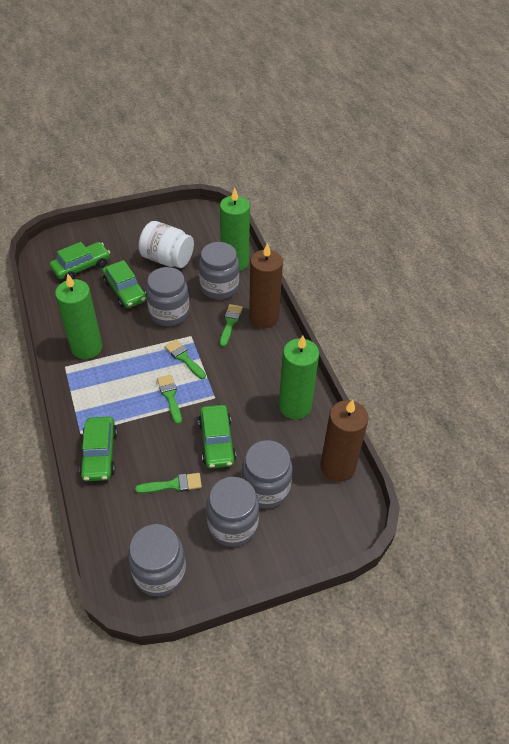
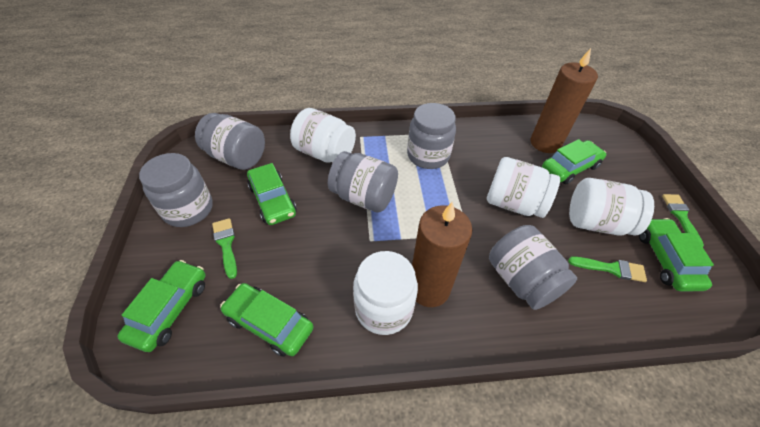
green brush: [135,473,202,493] [157,375,182,424] [165,339,206,379] [220,304,243,347] = 4 -> [212,218,237,279] [568,256,647,282] [662,194,704,247] = 3
green candle: [55,274,103,359] [220,188,250,271] [279,336,319,419] = 3 -> none = 0
green car: [50,242,110,280] [79,417,117,481] [102,260,147,308] [198,405,236,469] = 4 -> [117,260,206,352] [220,283,314,357] [247,163,297,225] [542,139,606,184] [639,218,714,291] = 5
white jar: [139,221,194,268] = 1 -> [290,108,356,163] [353,251,418,335] [487,157,560,218] [569,178,654,236] = 4

